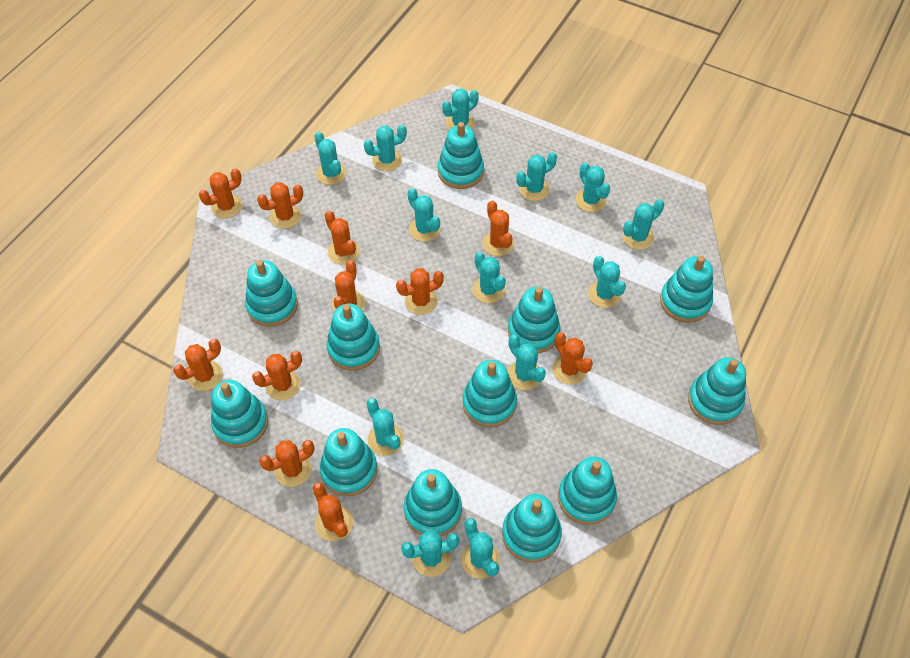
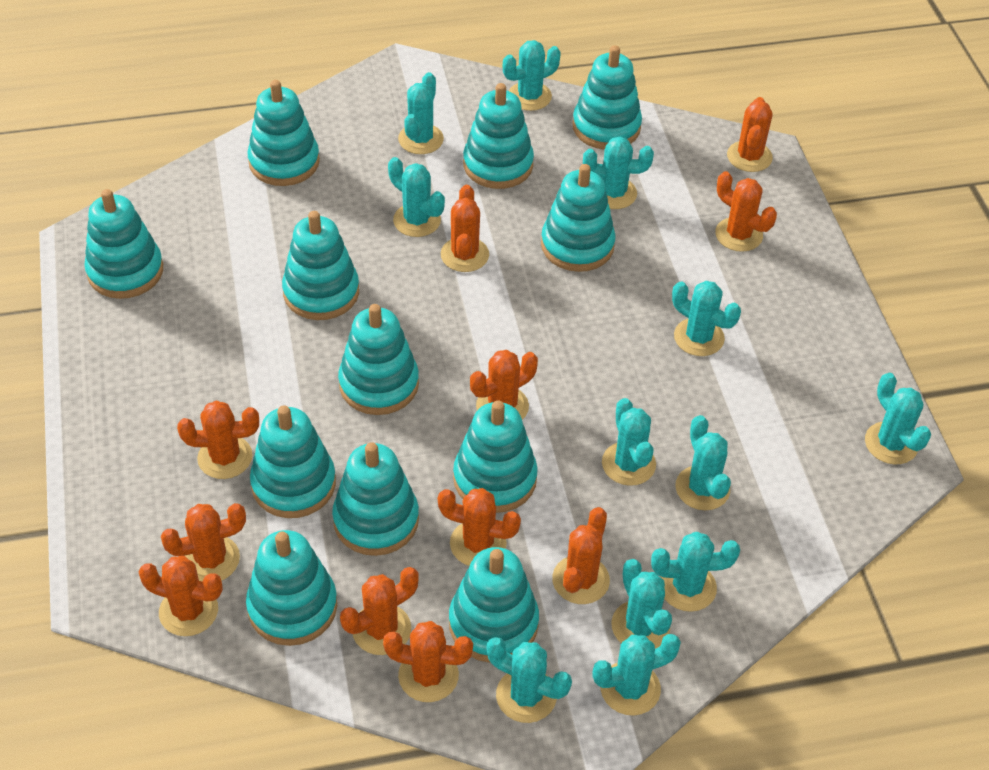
turquoise cactus: [315,132,346,185] [364,125,407,171] [367,398,404,456] [401,530,459,577] [408,188,441,242] [442,88,479,130] [461,518,500,579] [472,252,506,303] [508,335,546,390] [516,152,557,201] [575,162,610,212] [588,256,626,308] [622,199,664,250] = 13 -> [388,157,445,237] [398,72,444,154] [487,637,572,723] [503,40,561,111] [583,137,654,209] [592,634,681,716] [602,398,656,486] [612,559,672,649] [651,532,740,612] [672,281,741,356] [675,415,731,511] [865,373,931,464] = 12

